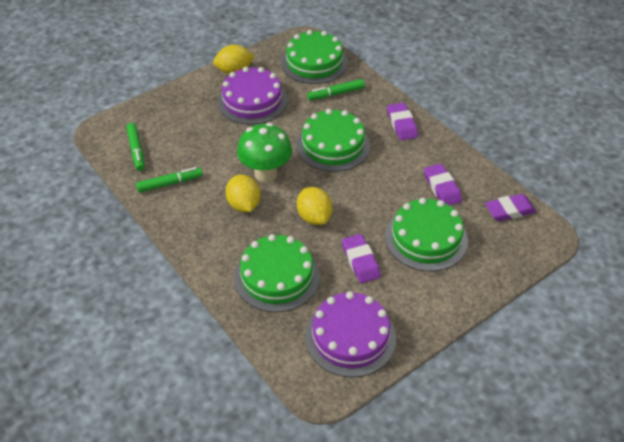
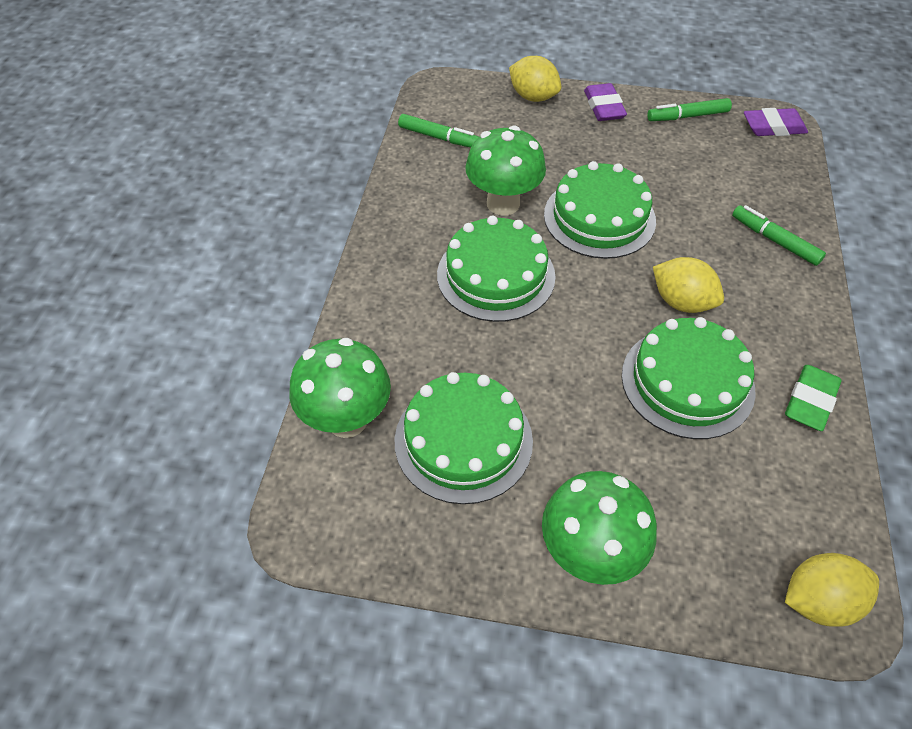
green eraser: none = 0 -> [785,365,842,431] = 1
green mushroom: [237,123,292,182] = 1 -> [289,338,391,438] [465,126,546,216] [542,471,657,585] = 3
purple cake: [217,67,288,125] [305,291,396,377] = 2 -> none = 0
purple eraser: [342,234,381,283] [387,103,418,140] [424,164,462,205] [485,194,536,221] = 4 -> [584,83,627,121] [744,108,808,136] = 2

